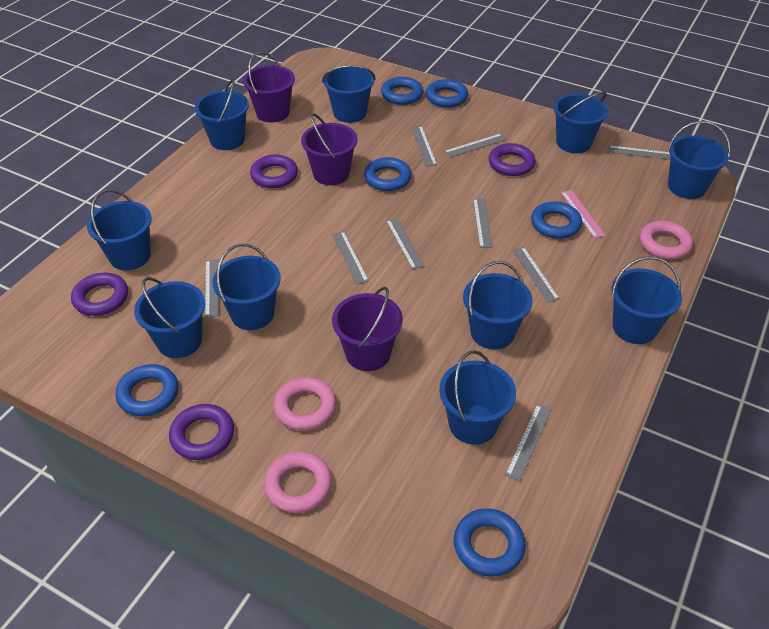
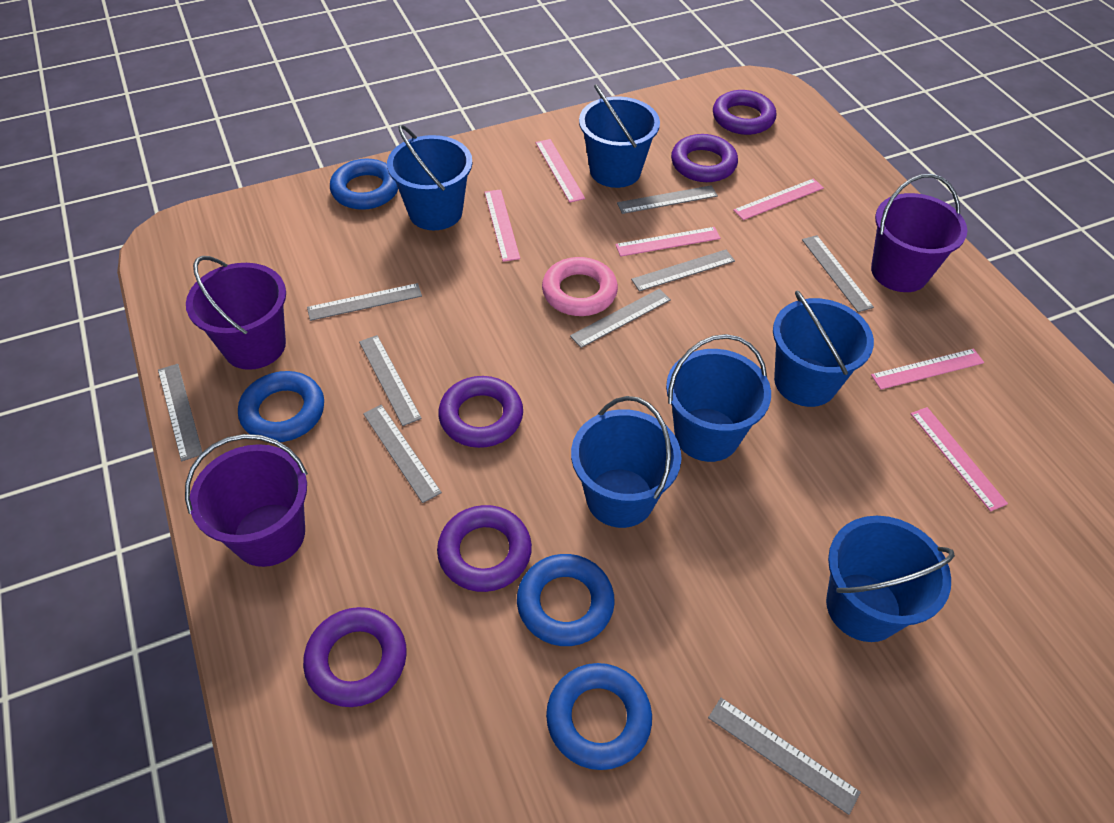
blue bucket: [87,189,152,271] [134,277,205,358] [195,79,249,150] [212,243,281,330] [322,65,376,123] [439,350,516,445] [463,261,533,349] [553,91,608,153] [611,256,682,344] [668,121,731,199] = 10 -> [387,125,472,230] [571,396,682,528] [579,84,660,188] [666,334,771,462] [773,290,874,407] [826,516,955,642] = 6
blue ring: [116,364,178,416] [364,157,412,191] [381,77,423,105] [426,79,468,108] [454,508,526,577] [531,201,582,239] = 6 -> [238,371,324,442] [330,159,398,210] [517,554,615,646] [546,663,652,770] = 4
pink ring: [264,451,332,513] [274,377,336,431] [640,221,693,259] = 3 -> [542,257,618,316] = 1
pink ruler: [561,190,606,238] = 1 -> [485,189,520,262] [536,139,585,203] [615,227,721,257] [733,178,824,220] [871,349,984,390] [911,407,1008,511] = 6
purple ring: [71,273,128,316] [169,404,234,460] [250,155,298,188] [488,143,536,176] = 4 -> [303,607,407,707] [437,505,532,592] [438,376,523,448] [671,134,738,182] [713,90,776,135] = 5

